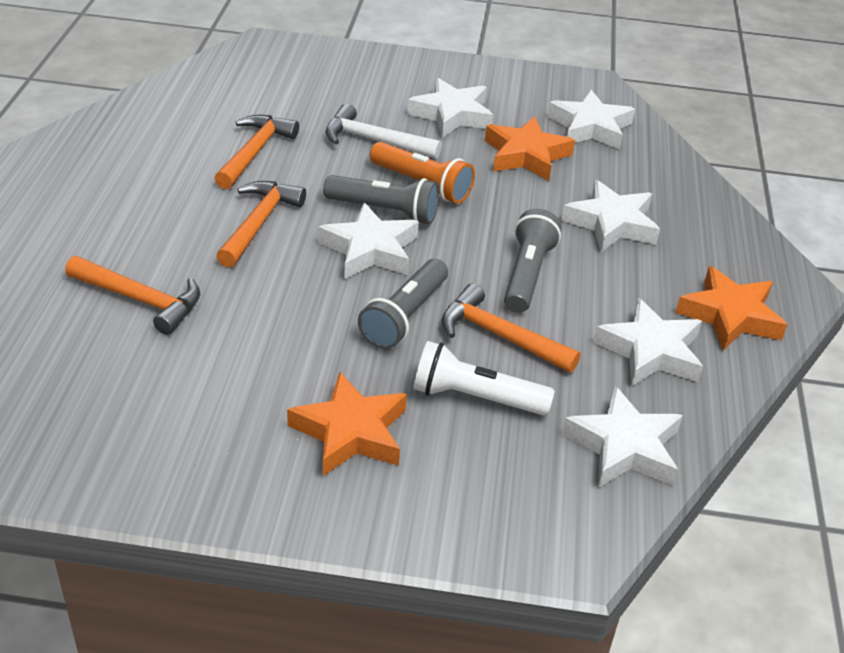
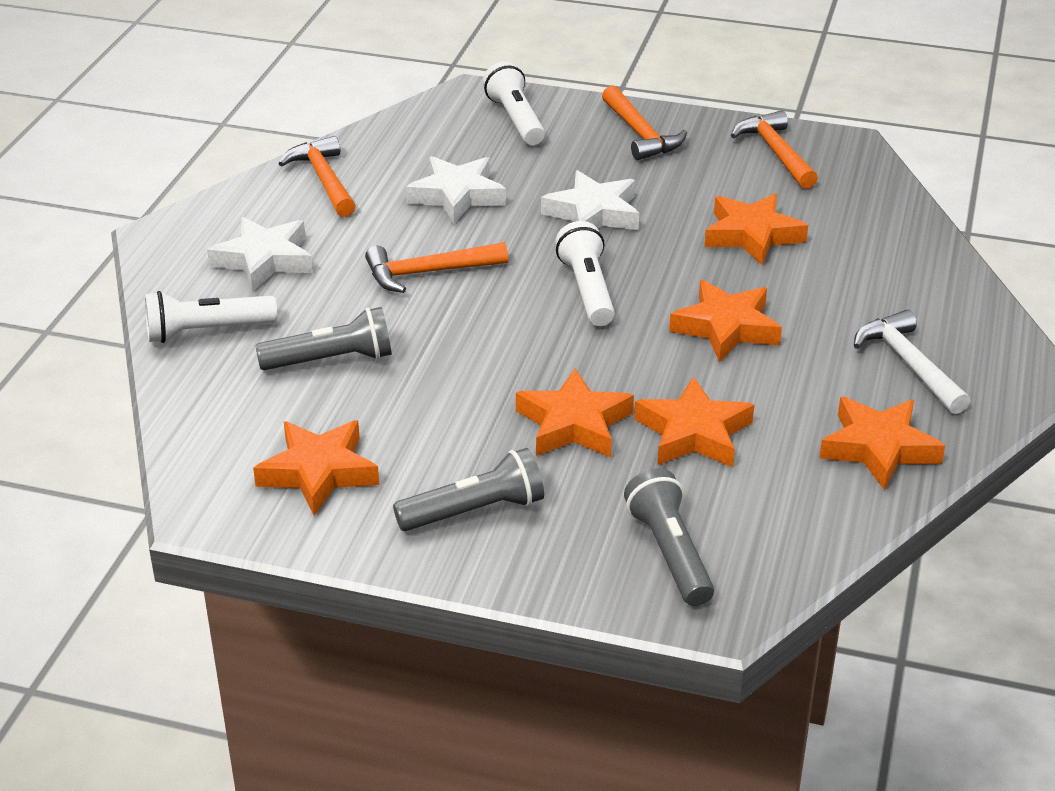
orange flashlight: [370,142,475,204] = 1 -> none = 0
orange star: [287,372,407,476] [485,116,575,181] [675,266,788,350] = 3 -> [253,421,379,515] [516,368,634,457] [634,377,754,467] [669,280,782,362] [704,194,808,266] [819,397,945,490] = 6
white flashlight: [414,341,555,416] = 1 -> [145,291,277,343] [483,61,545,145] [555,221,615,326] = 3
white star: [318,203,419,279] [407,78,493,138] [547,90,635,150] [561,180,660,252] [562,386,683,488] [593,298,703,386] = 6 -> [207,217,313,292] [406,156,506,224] [541,170,639,230] = 3

